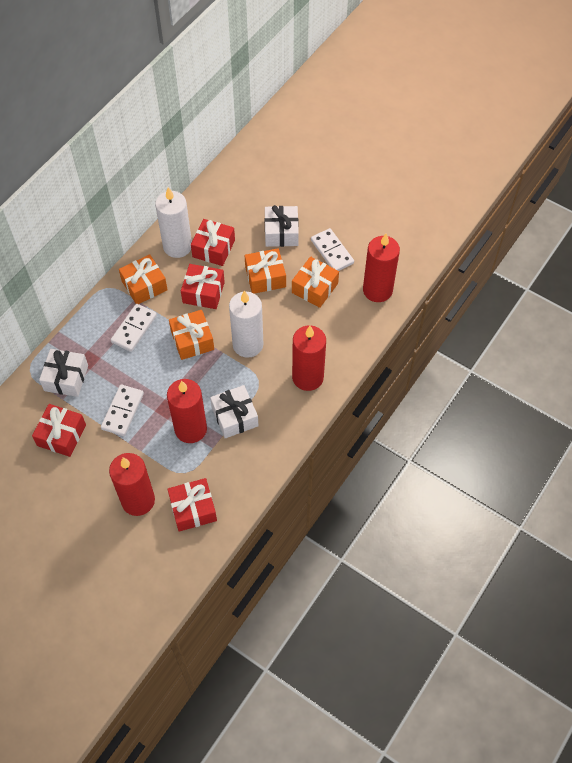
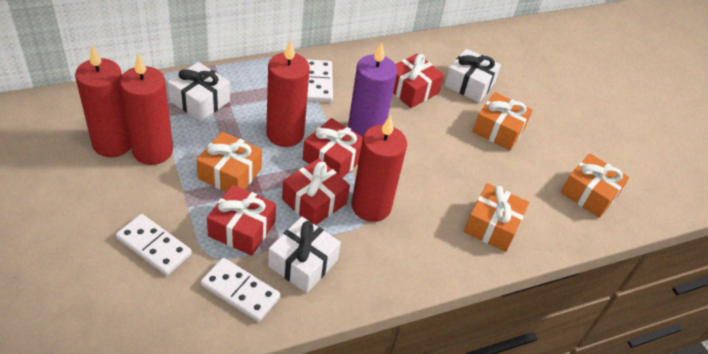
purple candle: none = 0 -> [348,42,397,137] = 1
white candle: [155,187,192,258] [229,290,263,358] = 2 -> none = 0

